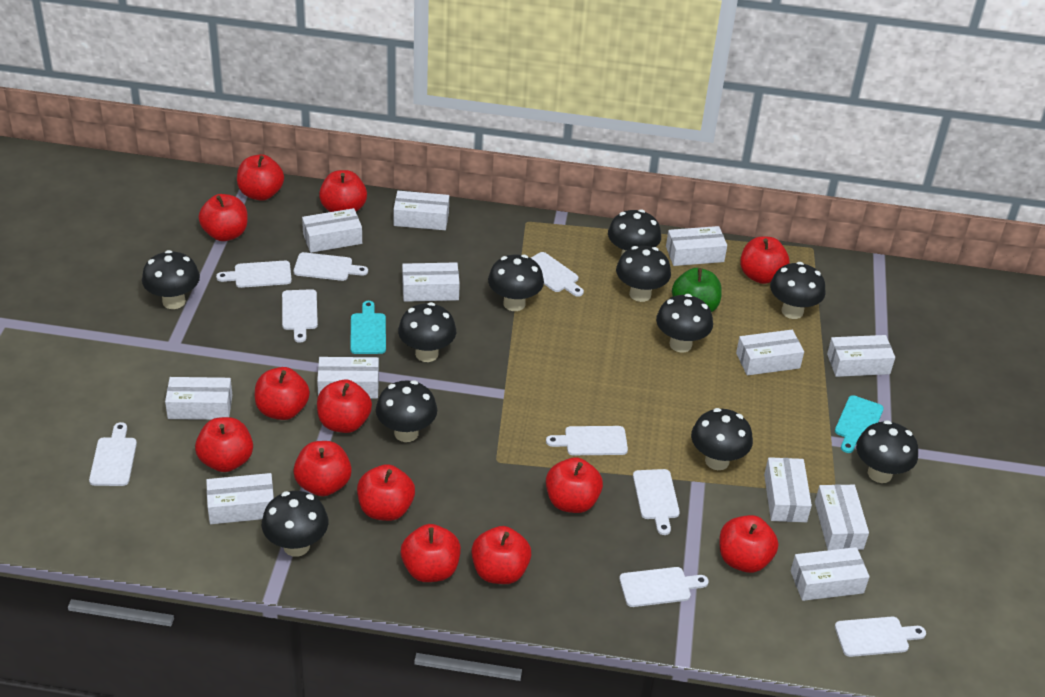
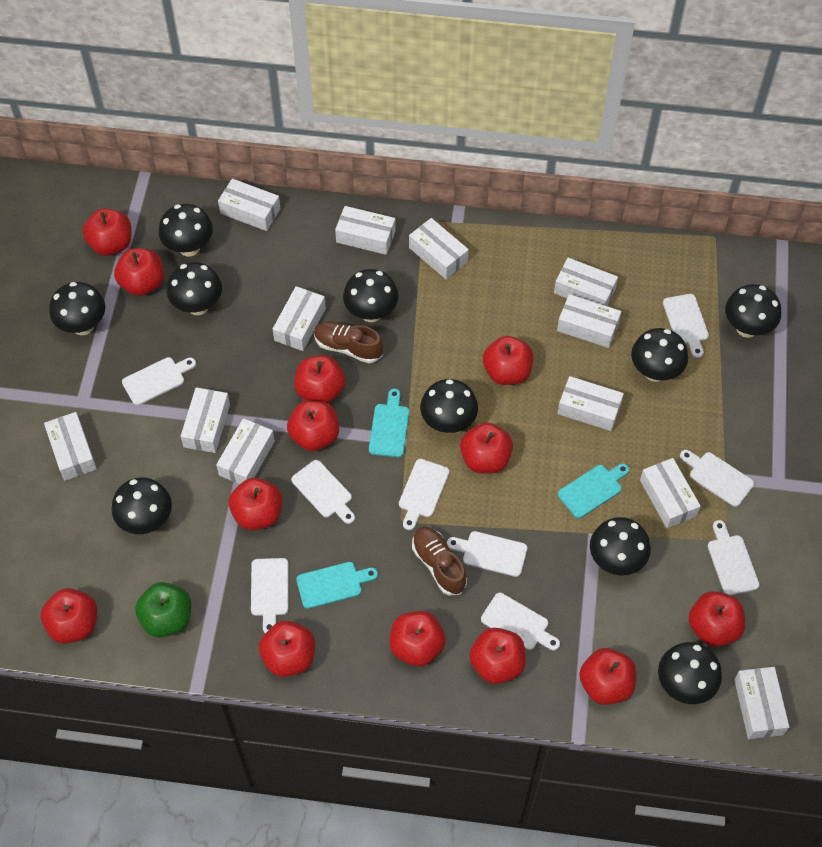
black mushroom: [142,250,200,309] [262,491,328,557] [376,380,437,442] [398,302,456,362] [488,254,544,311] [608,209,661,256] [616,246,671,302] [656,294,713,353] [691,408,753,470] [770,262,826,319] [856,420,918,483] = 11 -> [49,282,105,335] [111,477,172,534] [159,204,213,257] [167,262,222,315] [343,269,399,322] [420,379,478,433] [590,517,651,576] [631,328,688,382] [658,642,722,704] [725,284,781,338] = 10
brown shoe: none = 0 -> [314,321,383,363] [412,527,467,596] = 2
turquoise cutting board: [350,301,386,354] [835,395,884,453] = 2 -> [296,562,378,609] [369,389,409,457] [558,463,629,518] = 3

